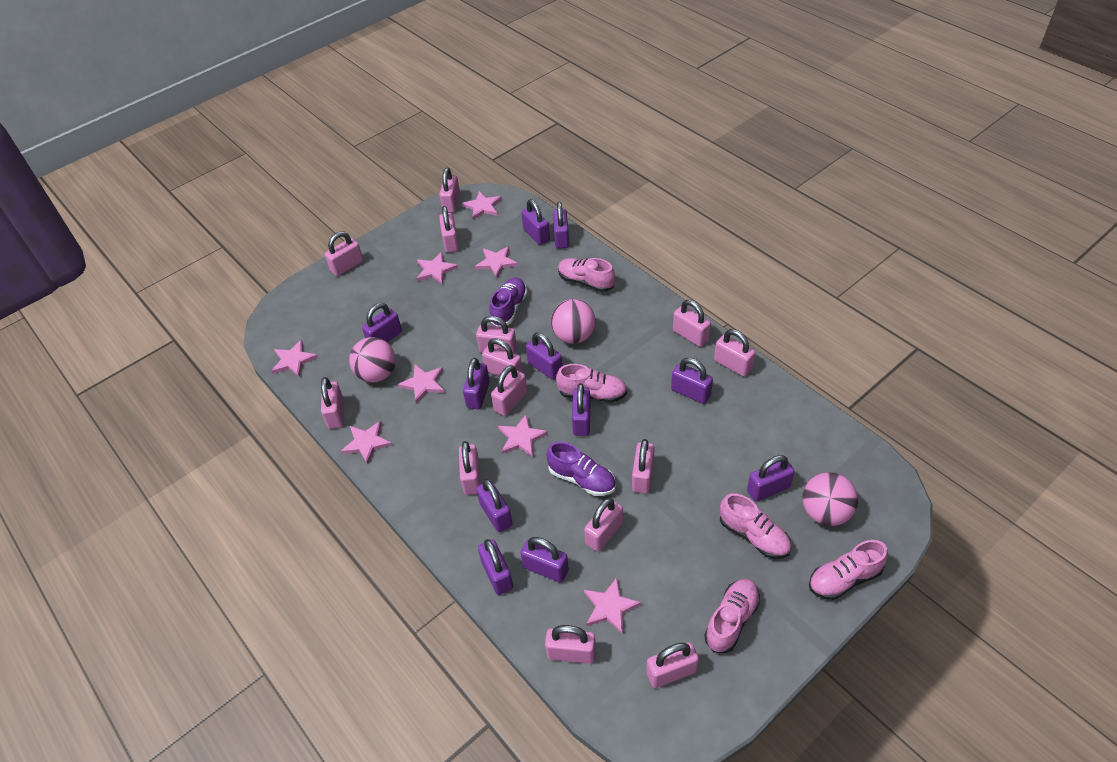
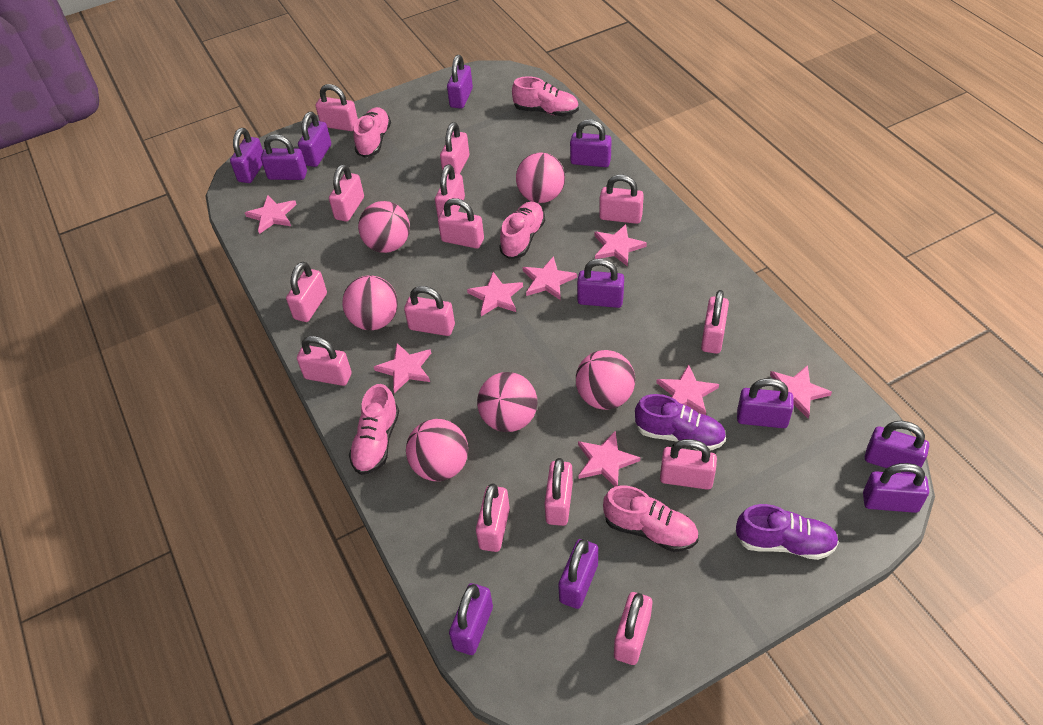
pink ball: [349,337,396,383] [551,299,596,344] [802,472,858,526] = 3 -> [342,275,398,330] [358,201,410,253] [406,419,468,481] [477,372,537,432] [516,153,565,203] [576,350,635,410] = 6

